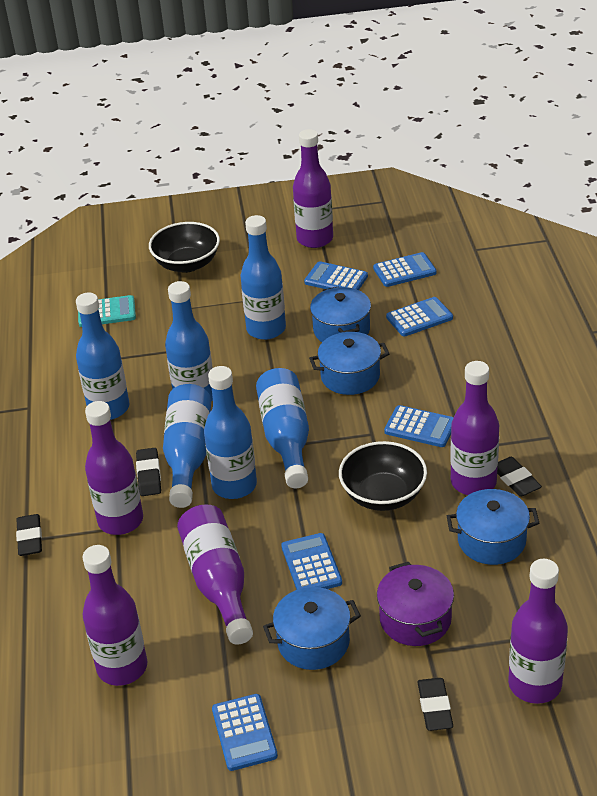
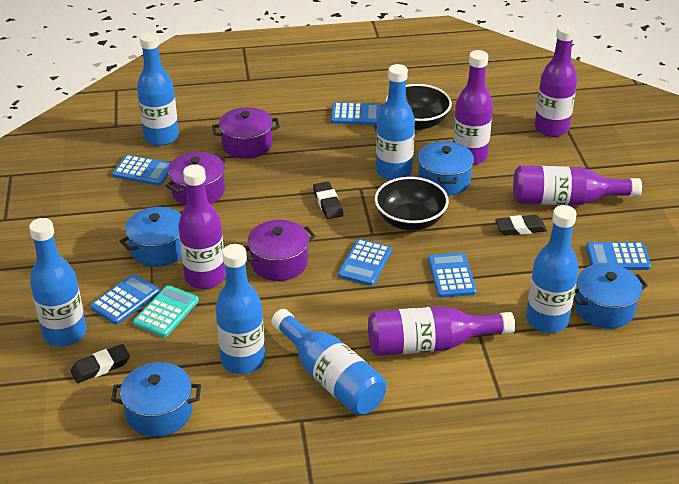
black eraser: [16,514,42,556] [136,448,161,496] [417,678,453,731] [497,457,542,497] = 4 -> [70,344,130,383] [313,181,343,219] [495,215,547,235] = 3
purple bottle: [82,545,147,686] [85,401,143,535] [177,505,253,645] [293,129,333,248] [450,361,499,495] [508,559,568,704] = 6 -> [178,164,226,289] [368,306,515,356] [453,50,493,165] [513,166,642,205] [535,24,577,137] = 5
purple pot: [377,562,454,646] = 1 -> [166,152,227,205] [212,107,280,159] [245,220,316,281] = 3

